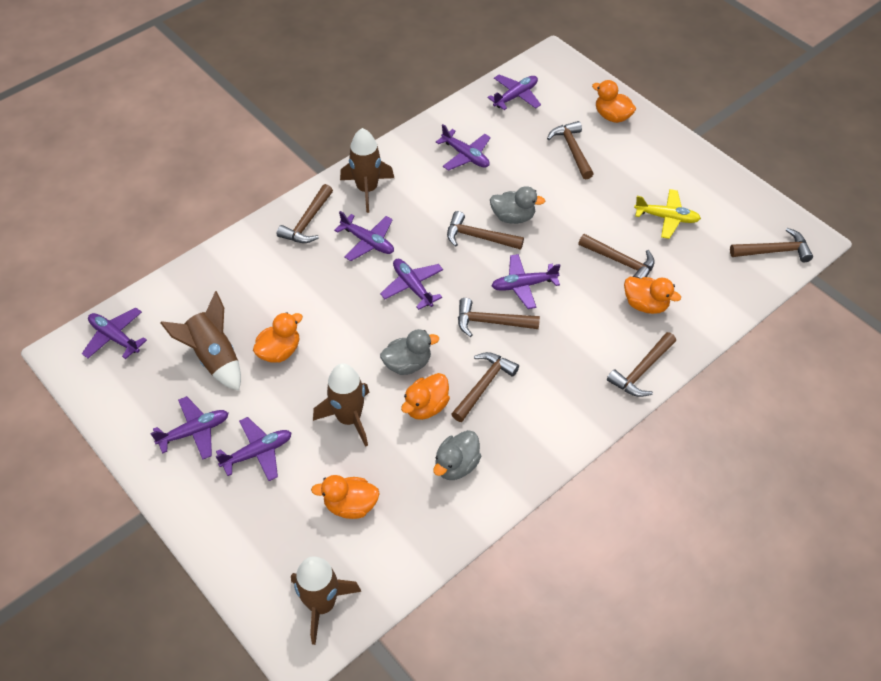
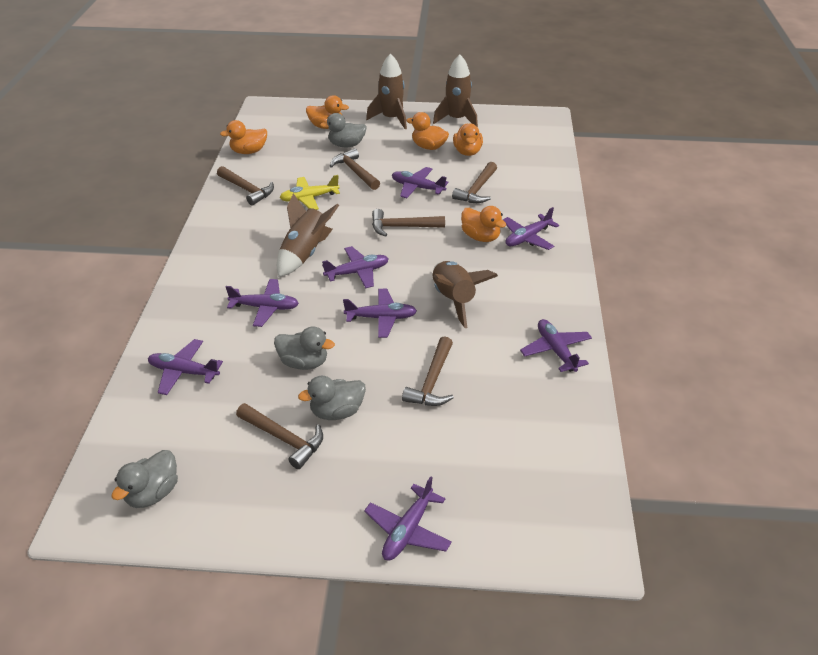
brown hammer: [277,184,333,243] [447,211,524,250] [452,352,519,422] [458,298,540,337] [547,121,593,180] [578,234,655,279] [607,332,676,397] [730,228,813,262] = 8 -> [217,166,274,206] [236,403,323,469] [330,148,380,190] [372,209,445,237] [402,336,454,406] [452,162,497,203] = 6
grey duck: [380,329,439,375] [433,430,481,480] [490,186,545,224] = 3 -> [111,450,178,508] [274,326,335,370] [298,376,366,420] [320,113,367,147] = 4

